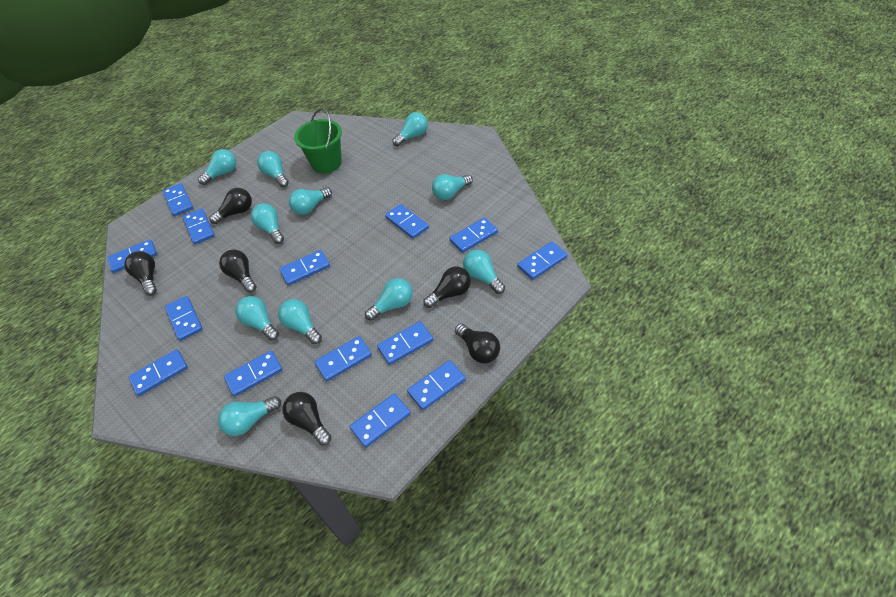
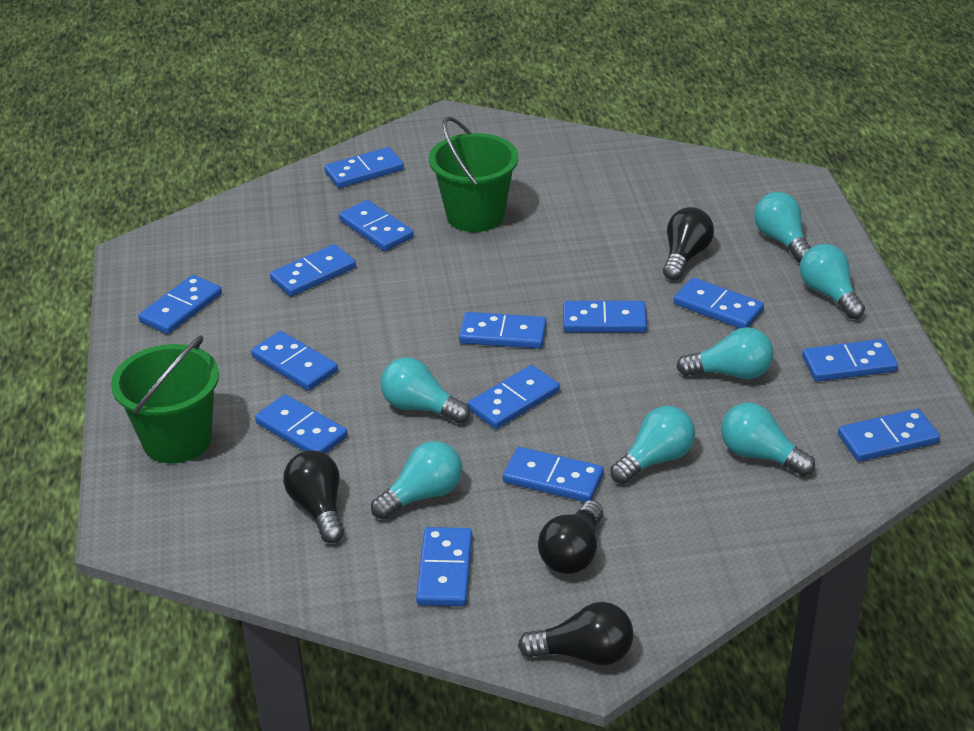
black light bulb: [124,251,157,296] [210,188,252,224] [219,249,256,293] [283,392,331,445] [423,266,471,308] [455,323,500,363] = 6 -> [283,450,344,543] [518,602,634,666] [538,500,603,574] [663,207,714,280] = 4
green bucket: [294,108,342,173] = 1 -> [111,335,219,464] [429,117,518,232] = 2
turquoise light bulb: [198,149,236,185] [218,396,281,436] [235,296,279,341] [251,203,284,244] [257,151,289,187] [278,299,322,344] [289,187,332,215] [365,278,413,321] [392,112,428,146] [432,174,473,200] [463,250,505,294] = 11 -> [371,441,462,519] [380,357,470,424] [610,406,695,484] [676,327,773,379] [721,403,815,476] [754,192,811,263] [800,244,865,319] = 7

